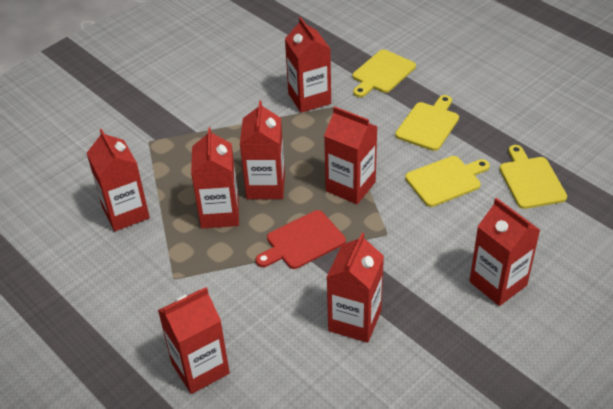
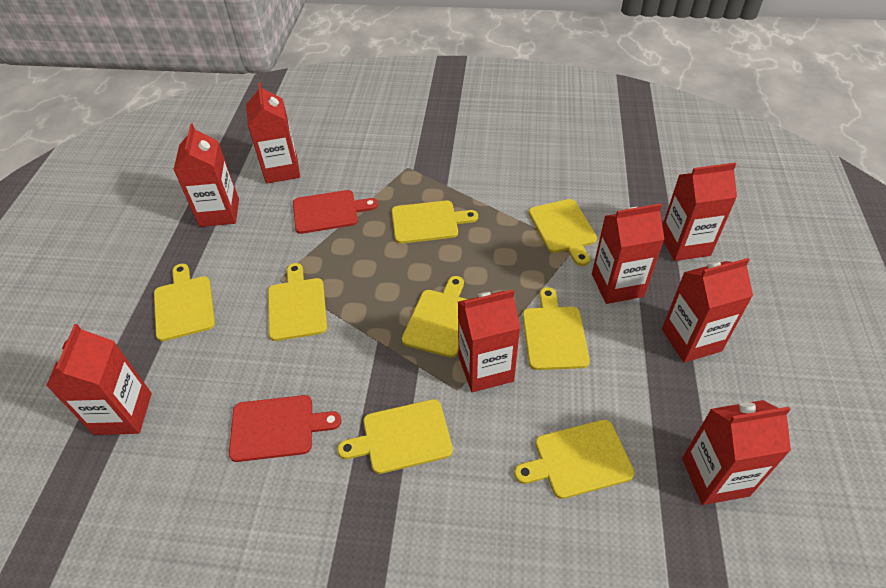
red cutting board: [256,210,346,269] = 1 -> [229,395,341,462] [293,190,378,234] = 2
yellow cutting board: [353,49,416,97] [395,95,459,151] [405,156,490,207] [499,145,567,209] = 4 -> [154,264,215,341] [268,263,327,341] [337,399,453,474] [392,200,478,244] [402,276,467,358] [514,420,635,499] [523,287,590,370] [529,199,597,266] = 8

